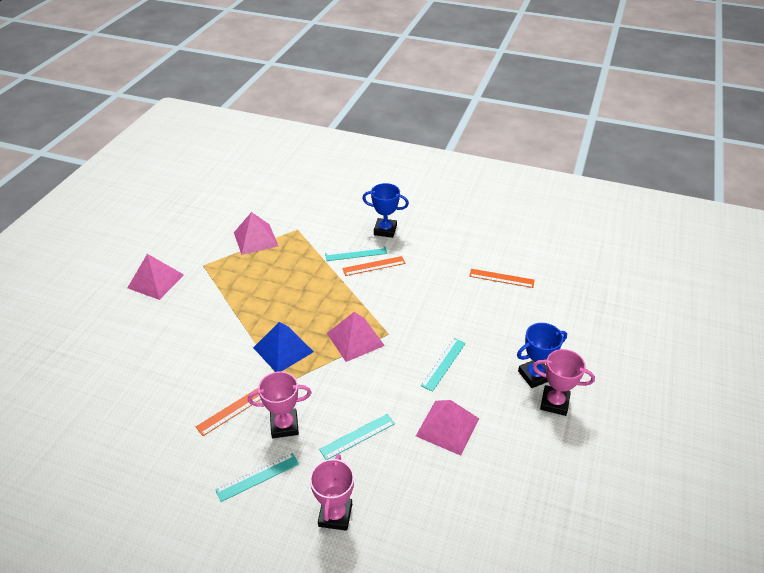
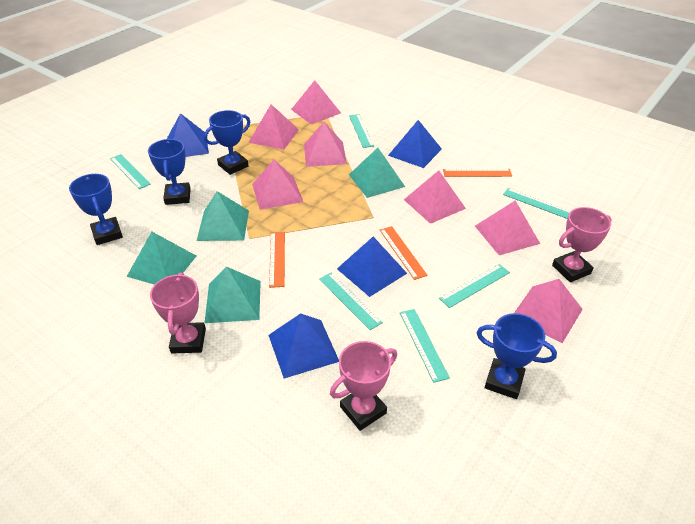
blue pyramid: [253,322,314,372] = 1 -> [167,113,209,157] [268,313,339,378] [337,236,407,297] [388,120,442,168] = 4
blue trophy: [362,183,409,238] [517,323,567,388] = 2 -> [69,174,123,245] [148,139,191,205] [204,110,250,175] [477,313,557,399] = 4
pink pyramid: [127,254,184,300] [234,212,278,255] [327,312,385,362] [416,400,479,456] = 4 -> [248,104,299,150] [252,160,303,210] [291,80,341,125] [304,122,347,167] [404,170,466,224] [475,200,540,255] [514,279,583,343] = 7
turquoise pyramid: none = 0 -> [127,232,196,285] [197,191,249,241] [205,267,261,323] [349,148,405,198] = 4
turquoise ruler: [215,453,299,502] [319,414,395,460] [325,246,388,261] [421,338,466,392] = 4 -> [110,154,151,189] [319,273,383,330] [349,114,374,148] [400,309,450,383] [439,264,510,308] [503,188,571,219] = 6

